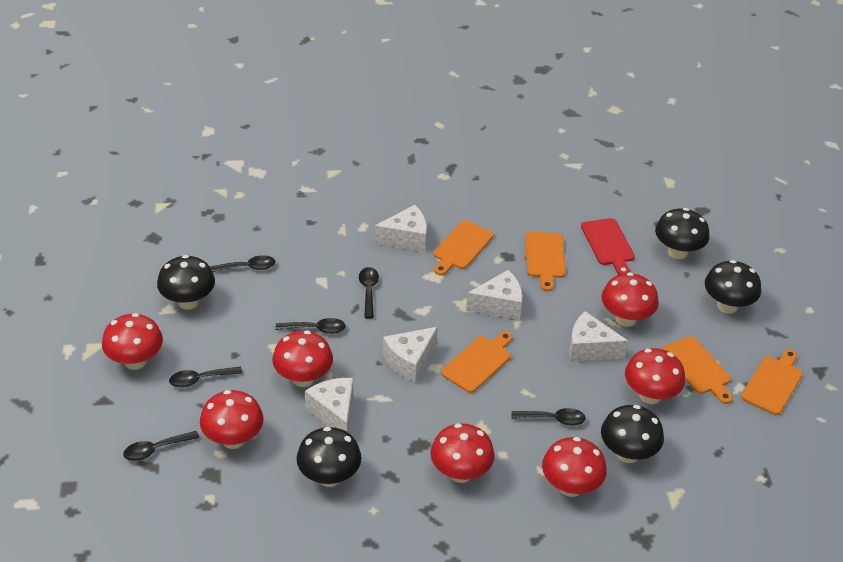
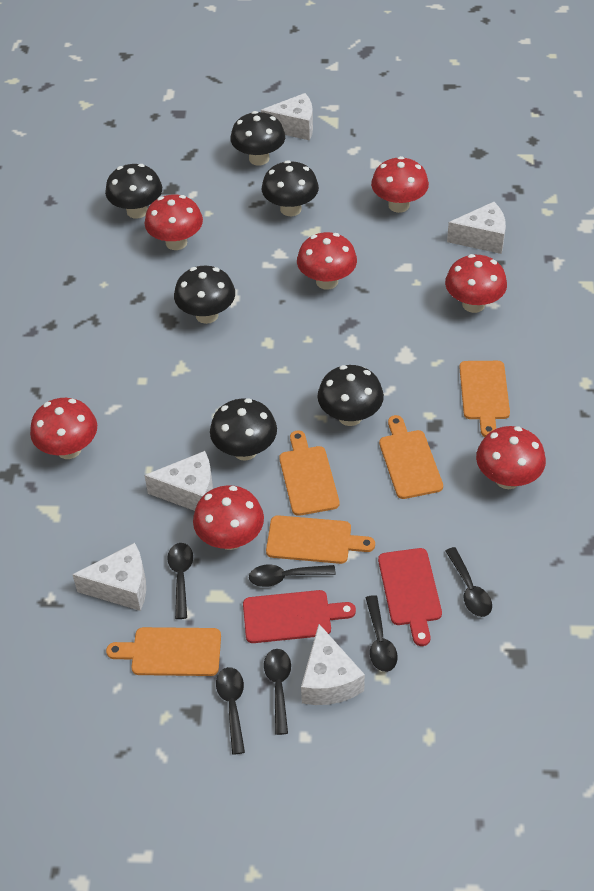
black mushroom: [157,255,215,310] [297,427,361,487] [601,405,664,463] [655,208,710,259] [705,260,761,314] = 5 -> [105,164,162,219] [174,266,235,324] [210,398,277,461] [231,111,285,166] [262,160,319,216] [317,365,384,426] = 6
red cutting board: [581,218,635,275] = 1 -> [243,590,356,643] [378,548,442,646] = 2

